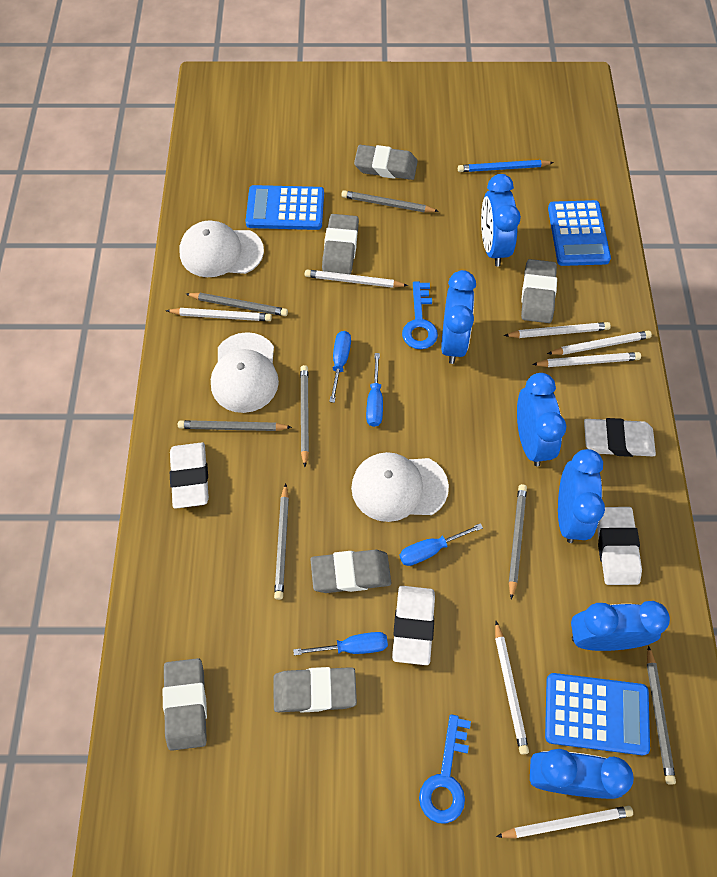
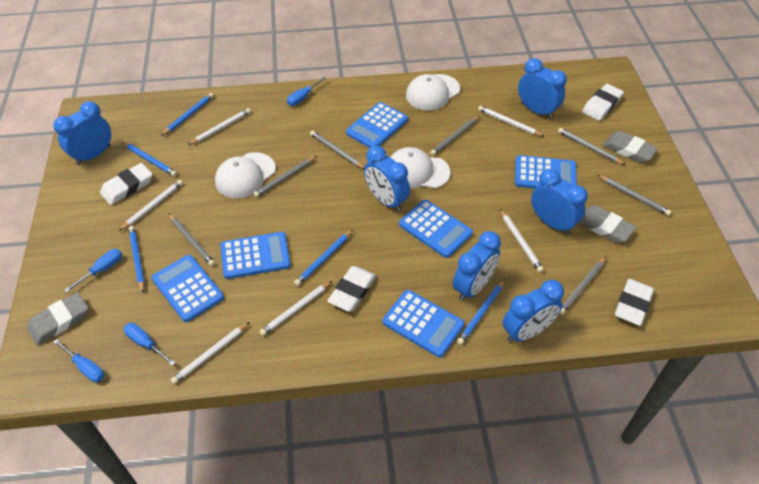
blue calculator: [246,185,324,230] [545,673,650,755] [548,200,611,266] = 3 -> [152,255,224,322] [221,232,291,279] [346,102,408,148] [382,290,464,357] [399,200,473,258] [515,155,577,189] = 6
blue key: [402,281,438,349] [419,714,471,824] = 2 -> none = 0
blue pencil: [458,160,554,172] = 1 -> [122,142,177,176] [129,226,145,293] [161,93,214,136] [294,230,353,286] [457,279,505,345] = 5
grey eraser: [163,658,207,751] [274,667,357,713] [310,550,391,593] [322,214,359,274] [354,145,418,180] [521,259,557,323] = 6 -> [27,292,88,345] [579,205,636,243] [603,131,658,163] = 3
white pencil: [166,308,272,321] [305,270,408,288] [495,621,529,755] [496,806,633,838] [504,322,611,338] [532,352,641,367] [547,331,652,355] = 7 -> [119,180,183,231] [170,322,250,384] [188,108,251,145] [259,281,332,336] [478,106,545,137] [500,209,544,273] = 6

